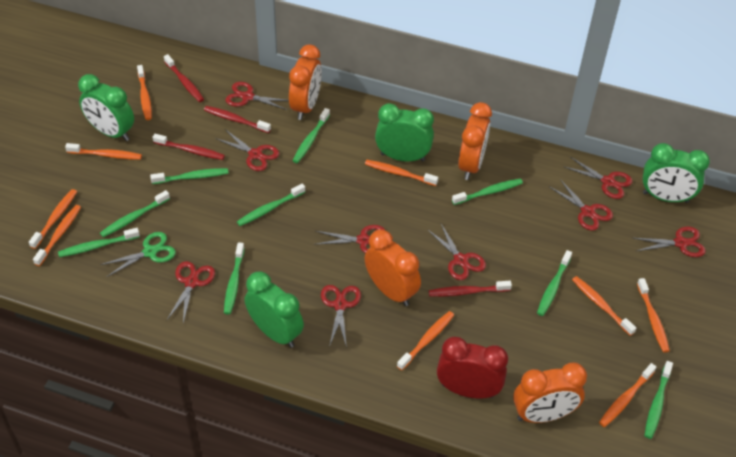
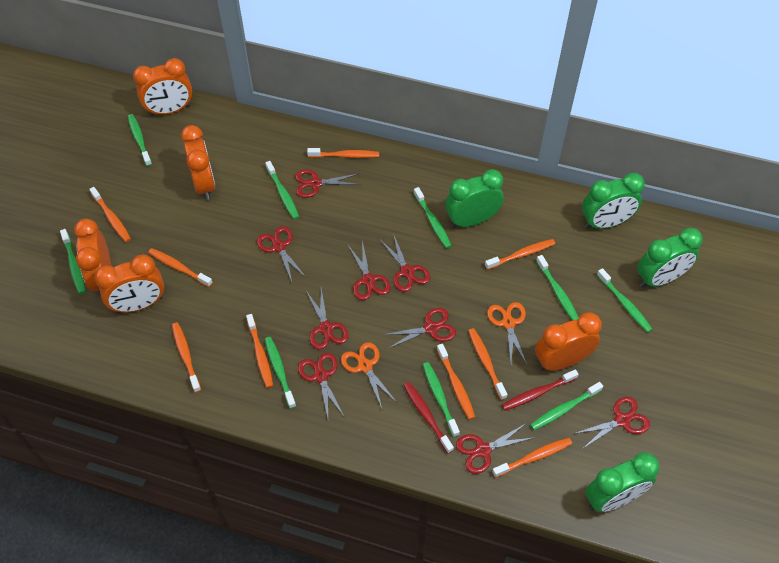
green scissors: [100,232,176,277] = 1 -> none = 0
orange clock: [289,44,322,120] [365,230,421,306] [458,102,492,180] [513,363,587,423] = 4 -> [74,219,112,291] [94,254,164,313] [133,58,192,116] [181,125,216,200] [535,312,602,371] = 5
orange scissors: none = 0 -> [341,342,396,408] [487,302,527,365] = 2
red clock: [437,337,508,399] = 1 -> none = 0
red toothbrush: [152,134,225,160] [164,54,204,102] [204,106,271,133] [429,281,512,297] = 4 -> [403,382,454,453] [502,369,579,411] = 2

